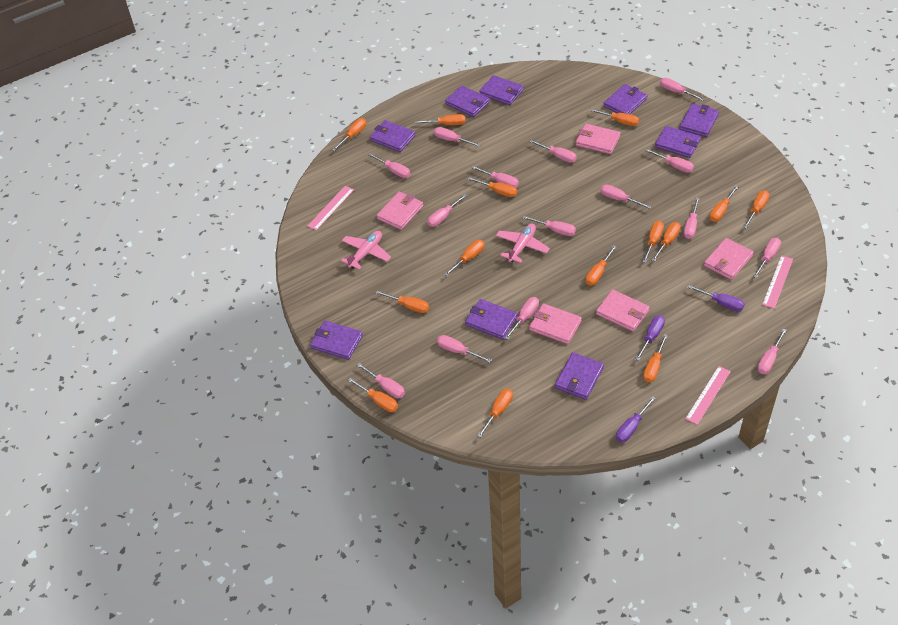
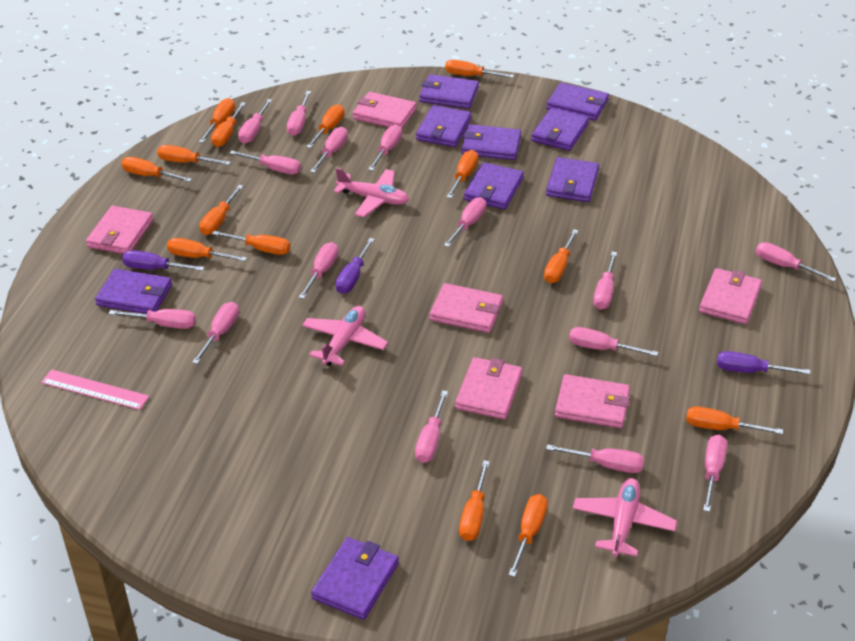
pink plane: [341,231,391,270] [496,223,550,263] = 2 -> [302,306,388,366] [333,168,409,217] [573,478,677,557] = 3
pink ruler: [308,186,354,230] [685,366,731,425] [762,256,793,309] = 3 -> [41,369,149,410] = 1
pink wallet: [377,192,423,230] [529,303,582,344] [576,124,620,154] [596,290,650,332] [704,238,754,280] = 5 -> [86,206,153,254] [352,92,417,128] [430,283,503,333] [455,357,523,420] [555,374,630,428] [699,268,762,324] = 6

